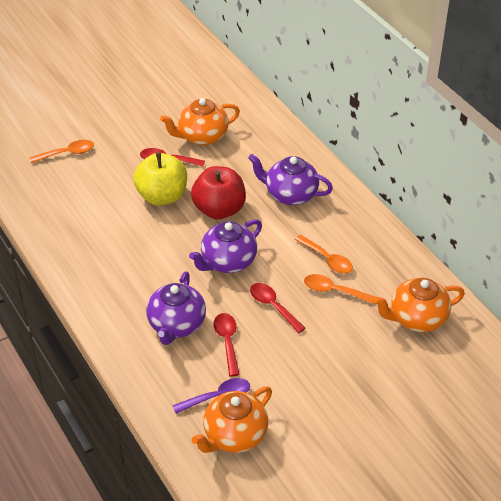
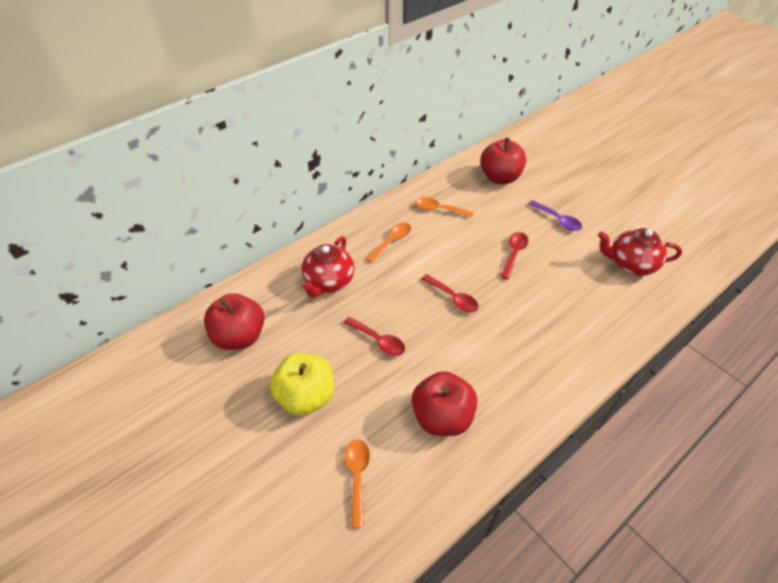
orange teapot: [160,98,240,146] [192,386,272,453] [373,278,465,332] = 3 -> none = 0
purple teapot: [146,272,206,345] [189,219,262,273] [248,154,333,205] = 3 -> none = 0
red apple: [191,166,246,219] = 1 -> [204,293,264,350] [412,371,477,436] [480,137,526,184] = 3
red teapot: none = 0 -> [301,236,355,298] [598,228,682,276] = 2

